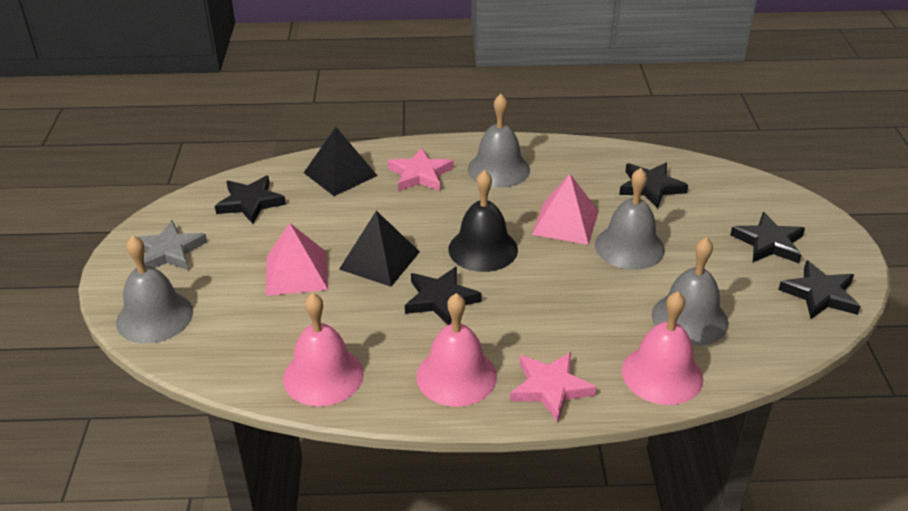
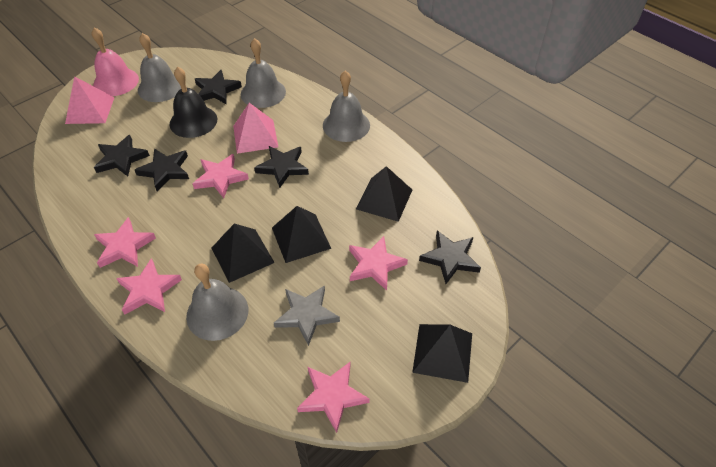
black pyramid: [304,127,378,196] [339,211,420,287] = 2 -> [211,224,275,283] [272,206,331,263] [356,166,412,222] [412,324,472,383] = 4
pink bell: [283,293,364,406] [416,293,497,407] [622,291,703,405] = 3 -> [92,27,139,96] = 1
pink star: [388,148,453,191] [510,352,597,422] = 2 -> [94,217,156,268] [116,258,182,314] [192,154,249,198] [297,362,370,433] [349,236,408,291] = 5

